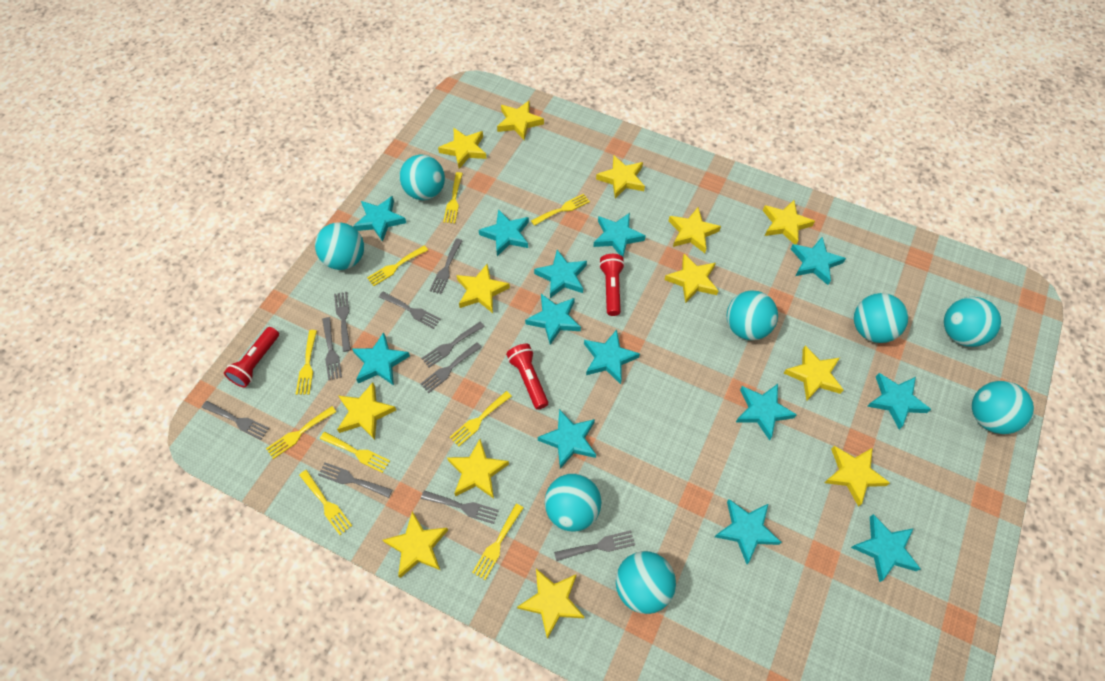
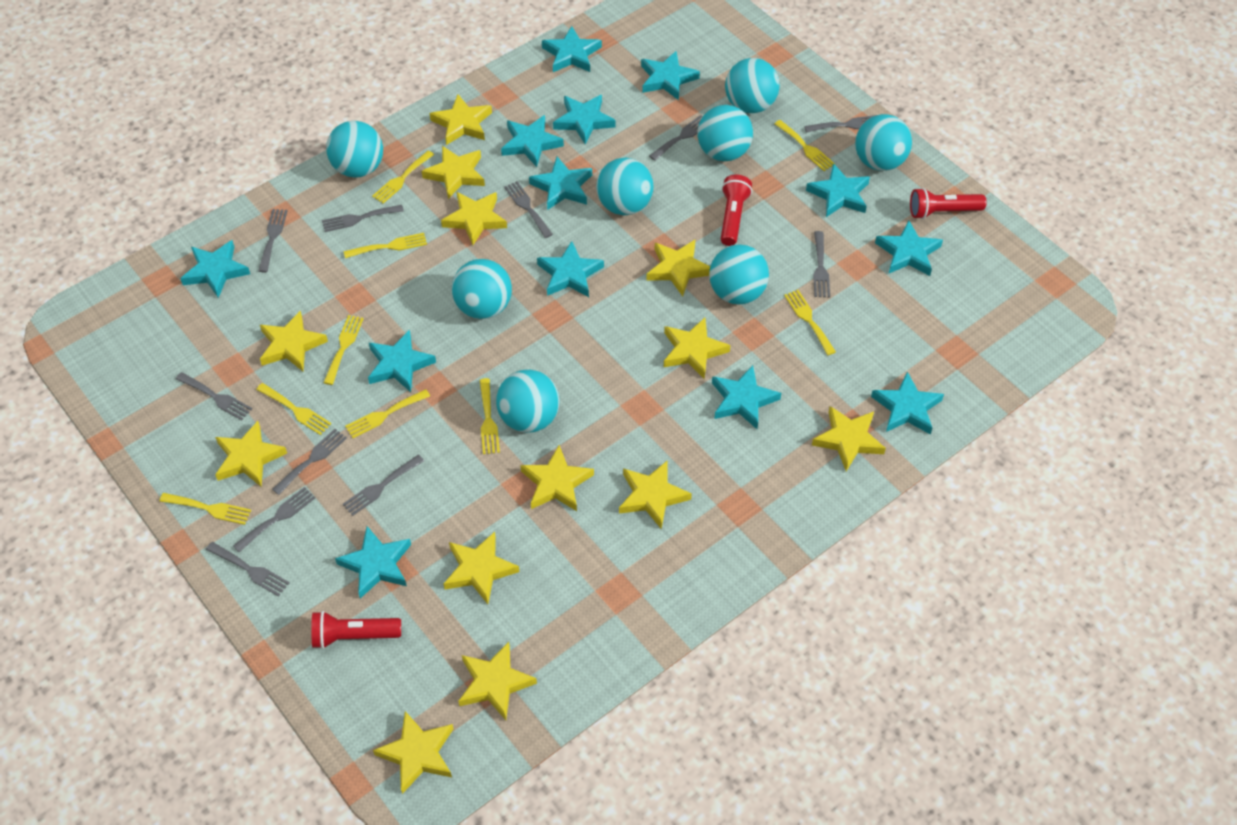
grey fork: [202,401,269,440] [318,462,392,498] [322,317,342,380] [334,292,351,352] [379,292,441,329] [420,342,482,393] [421,321,485,368] [421,490,499,524] [429,238,463,294] [554,530,635,561] = 10 -> [176,372,252,420] [206,542,290,597] [233,487,315,552] [258,209,287,273] [272,429,347,495] [322,205,404,232] [343,455,424,516] [504,181,553,238] [649,115,702,161] [804,115,877,133] [813,231,830,297] = 11

